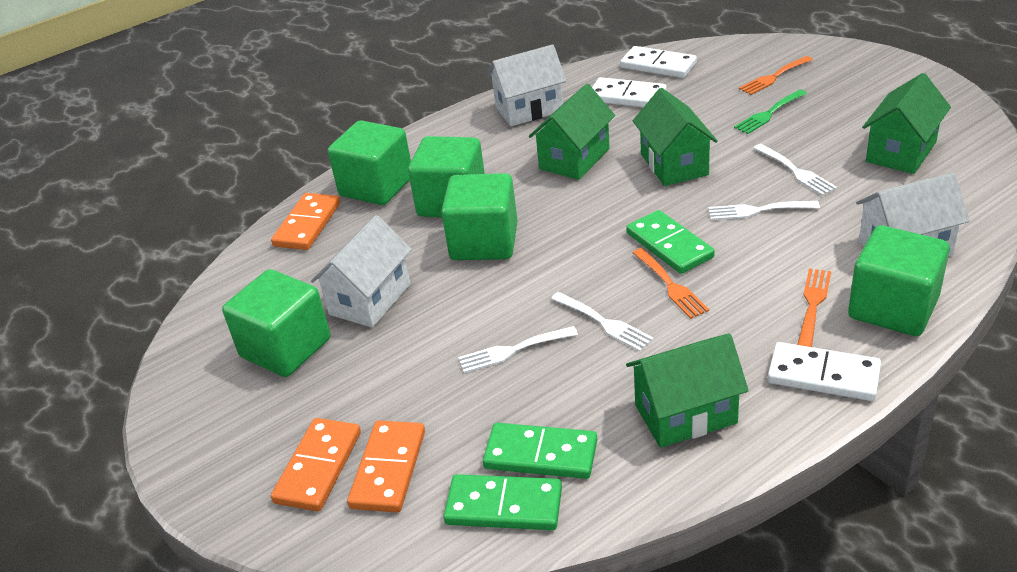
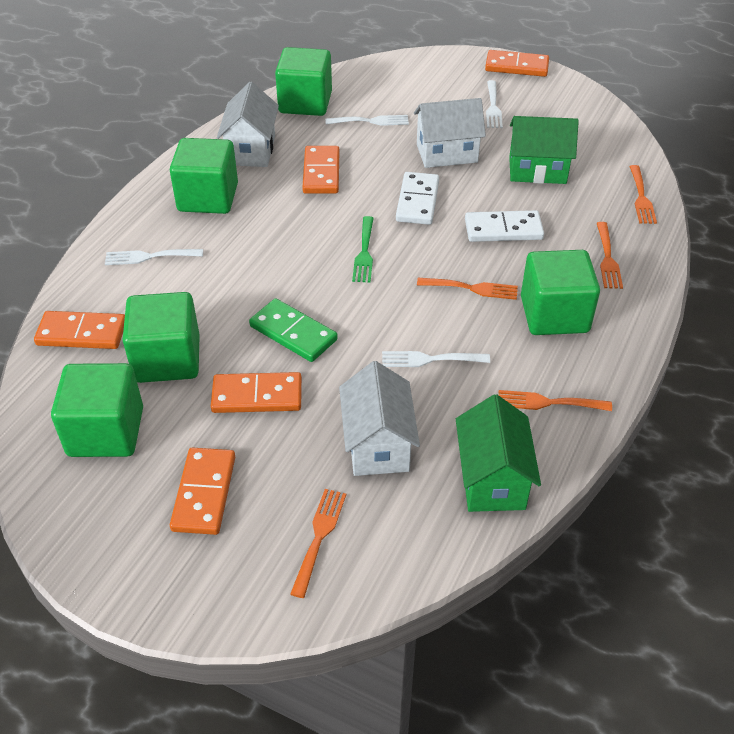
green domino: [443,474,562,530] [483,423,597,479] [626,210,715,274] = 3 -> [249,298,338,362] = 1
green house: [529,84,615,180] [626,333,749,448] [633,88,718,186] [862,73,951,174] = 4 -> [456,394,541,512] [509,116,579,184] = 2
orange domino: [271,193,340,250] [271,418,361,511] [347,420,425,513] = 3 -> [34,311,125,349] [170,448,235,535] [211,372,302,413] [302,146,340,194] [485,50,549,77] = 5
orange fork: [633,248,709,319] [739,56,813,95] [797,268,831,347] = 3 -> [290,489,346,598] [417,278,518,300] [499,390,612,411] [597,222,623,289] [629,165,657,224] = 5
white domino: [592,77,667,107] [620,46,697,78] [768,342,881,401] = 3 -> [396,172,439,225] [465,210,544,242] = 2

